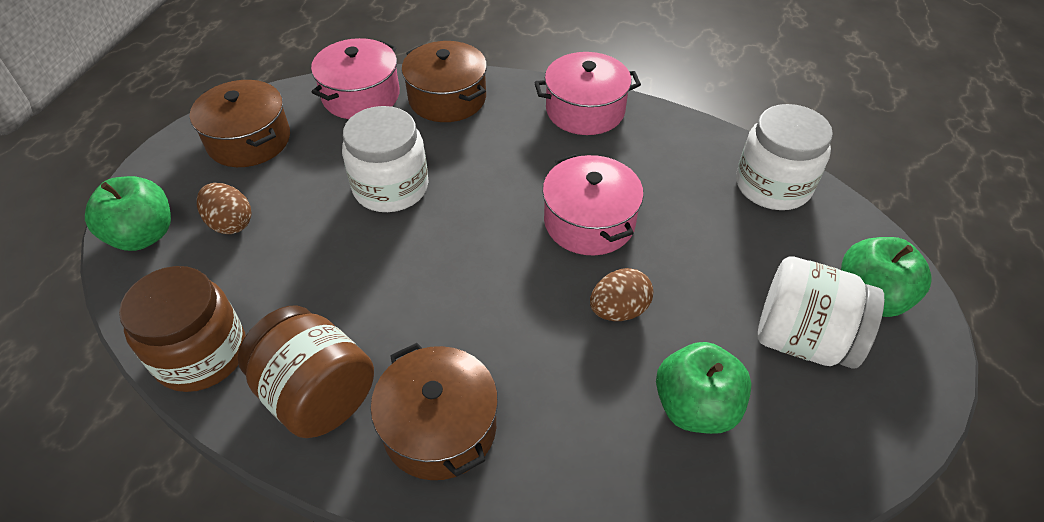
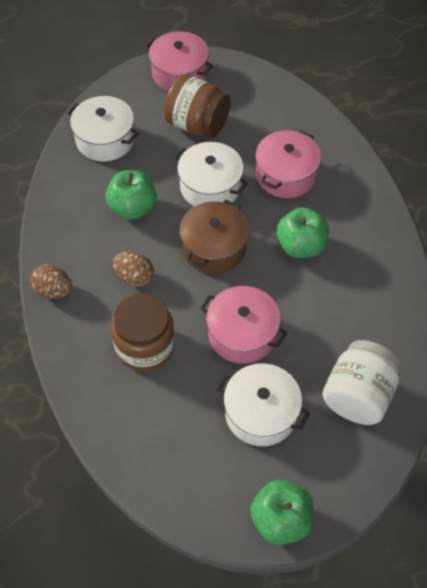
brown pot: [190,80,290,167] [370,343,498,480] [401,41,487,122] = 3 -> [180,200,249,274] = 1
white jar: [342,106,429,212] [736,104,833,210] [758,256,884,369] = 3 -> [323,340,401,425] = 1
white pot: none = 0 -> [67,96,139,162] [174,142,248,207] [216,363,310,446] = 3

